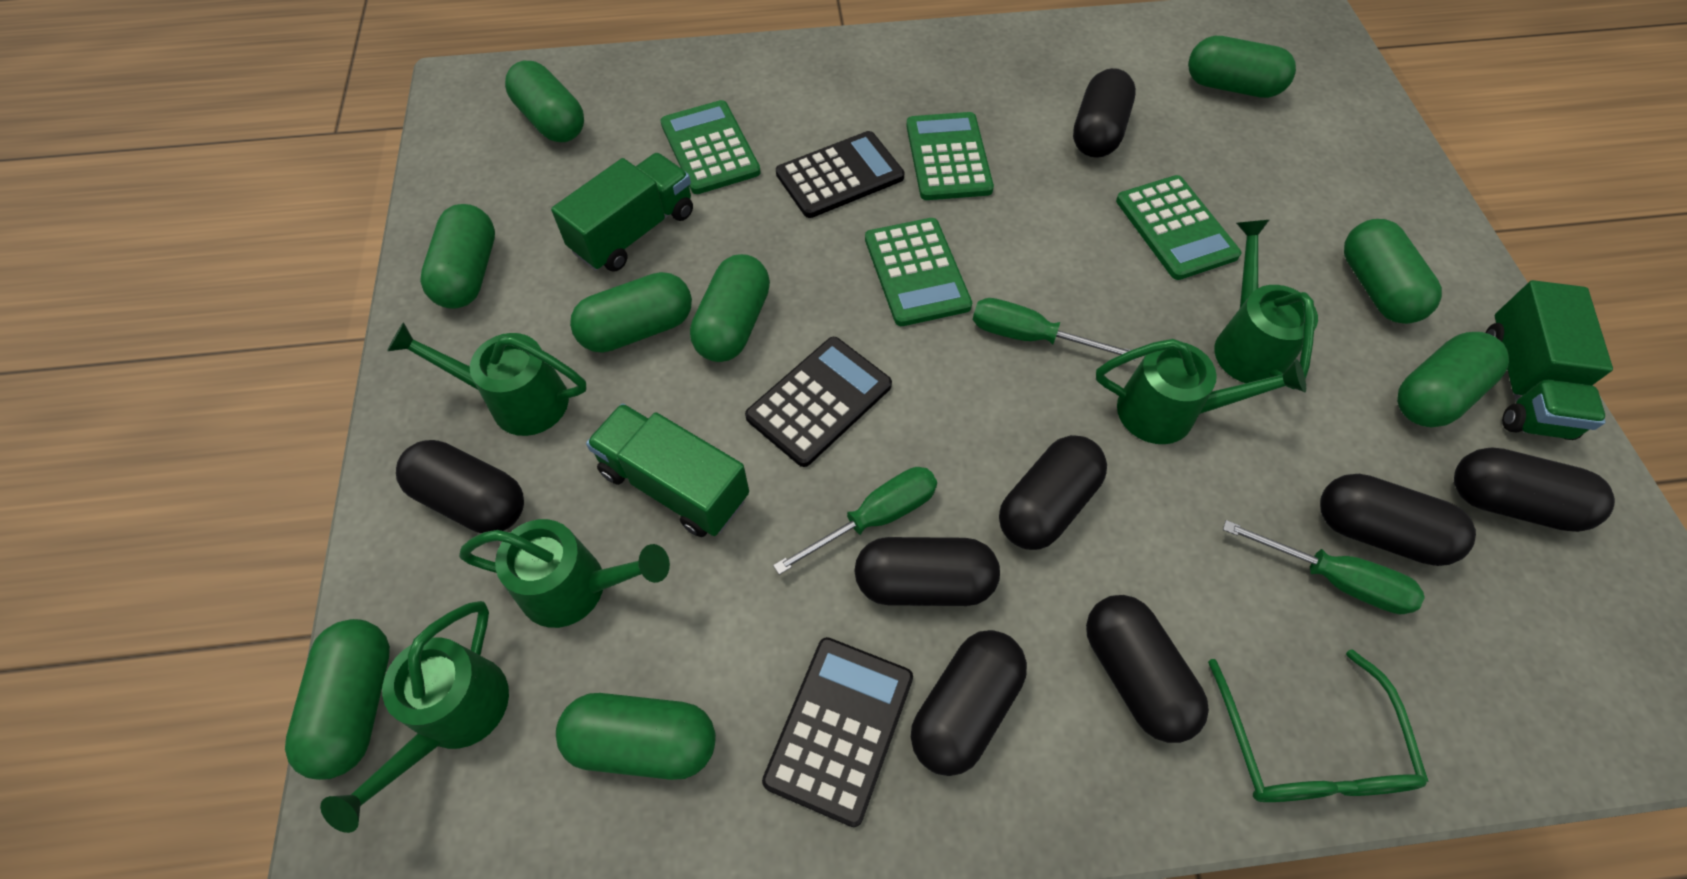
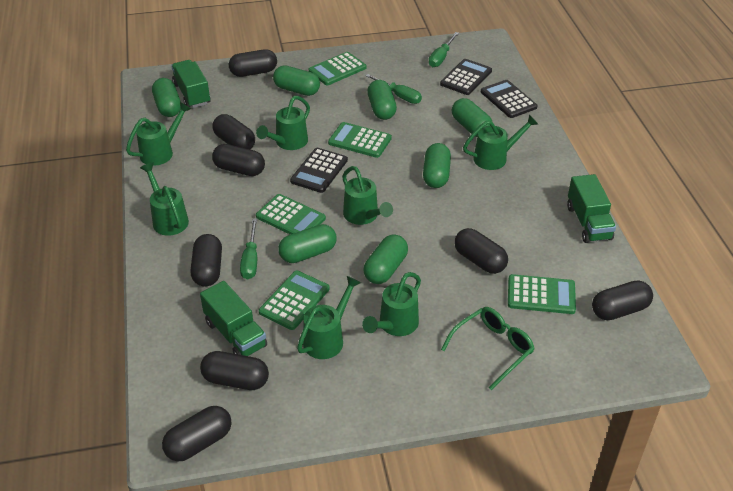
green calculator: [660,100,761,194] [865,218,972,326] [906,112,994,200] [1116,175,1241,280] = 4 -> [256,194,326,235] [259,270,330,330] [309,52,366,85] [328,122,392,158] [508,274,576,314] = 5
green capsule: [285,619,390,780] [420,204,495,309] [505,61,584,142] [556,693,716,780] [570,272,692,353] [690,254,770,362] [1188,36,1296,98] [1344,219,1442,324] [1397,332,1509,428] = 9 -> [152,78,181,117] [273,65,320,96] [278,224,337,263] [363,234,408,284] [367,80,397,120] [423,143,451,188] [452,98,492,137] = 7
green watering can: [320,601,509,833] [387,322,587,436] [459,519,670,628] [1096,339,1306,444] [1214,220,1318,389] = 5 -> [126,102,191,166] [140,163,189,236] [256,96,310,150] [297,276,361,359] [342,166,393,225] [362,272,421,336] [463,114,538,170] = 7

